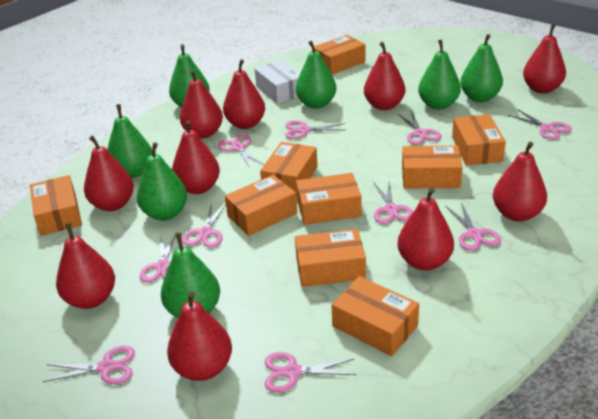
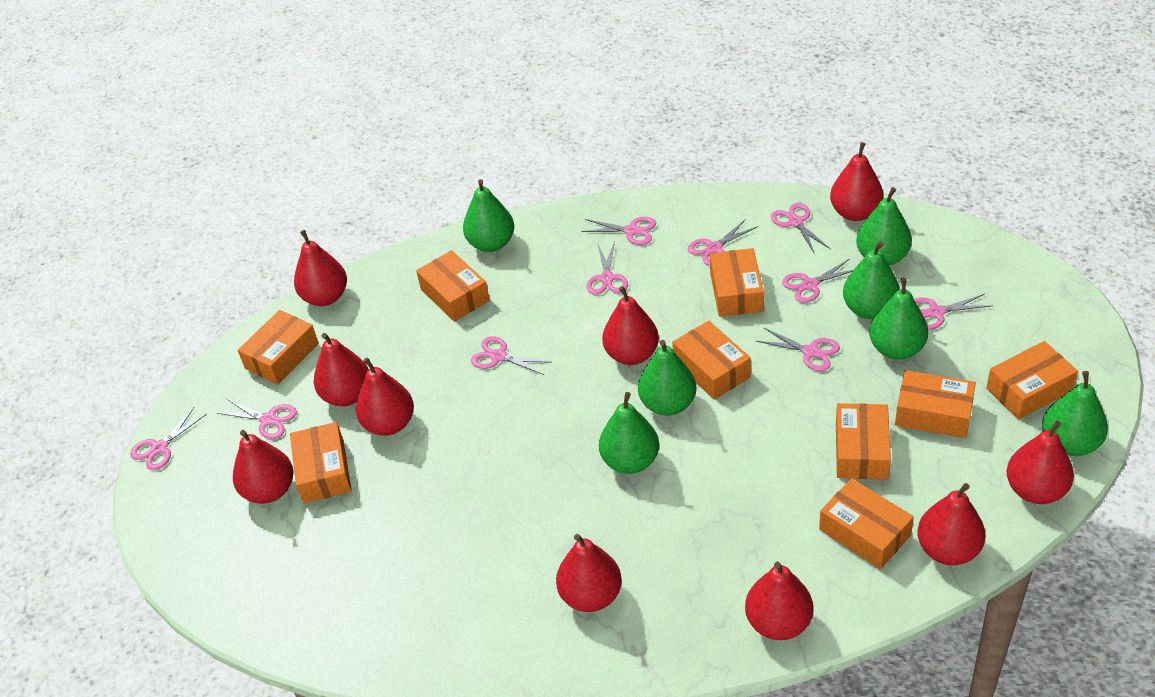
white box: [255,60,300,104] = 1 -> none = 0

